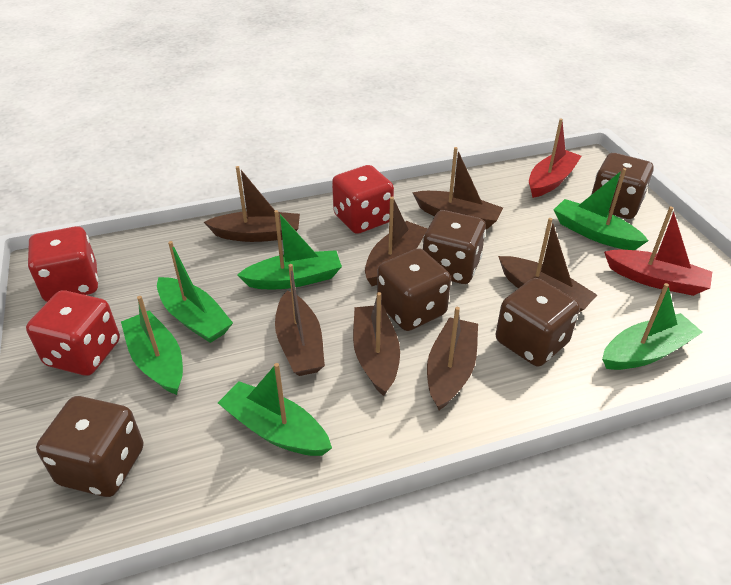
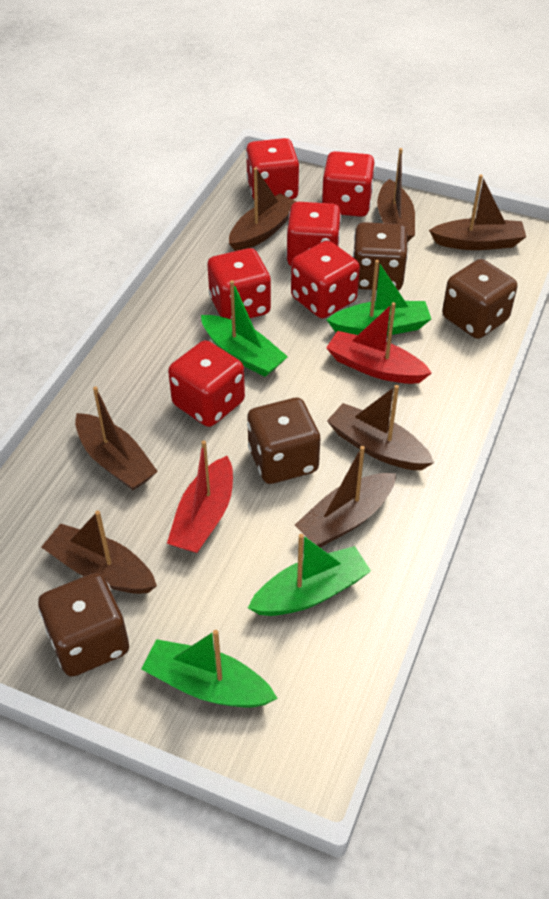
brown dice: [36,396,144,497] [377,248,451,331] [423,210,486,284] [496,278,580,366] [590,153,654,219] = 5 -> [38,573,129,677] [247,398,320,484] [352,222,408,290] [442,259,517,339] = 4
green boat: [121,296,183,395] [157,241,233,343] [218,363,332,456] [237,210,342,289] [554,168,648,250] [602,283,702,370] = 6 -> [141,630,278,707] [201,280,288,377] [248,534,371,616] [327,260,431,336] = 4
red dice: [26,290,120,376] [28,226,98,302] [332,165,394,234] = 3 -> [168,340,245,427] [207,248,271,320] [246,138,299,199] [286,202,341,266] [291,240,360,319] [321,151,375,217] = 6

